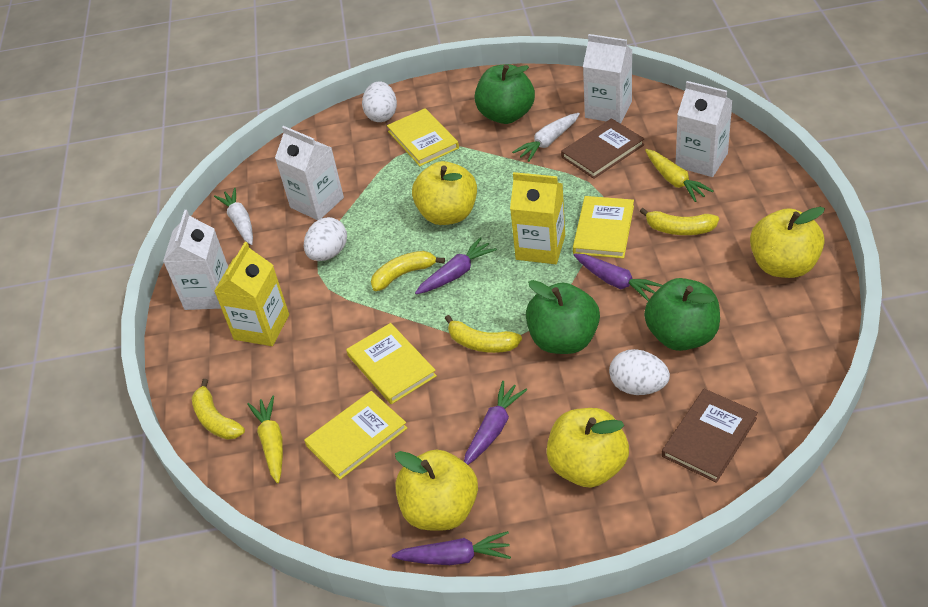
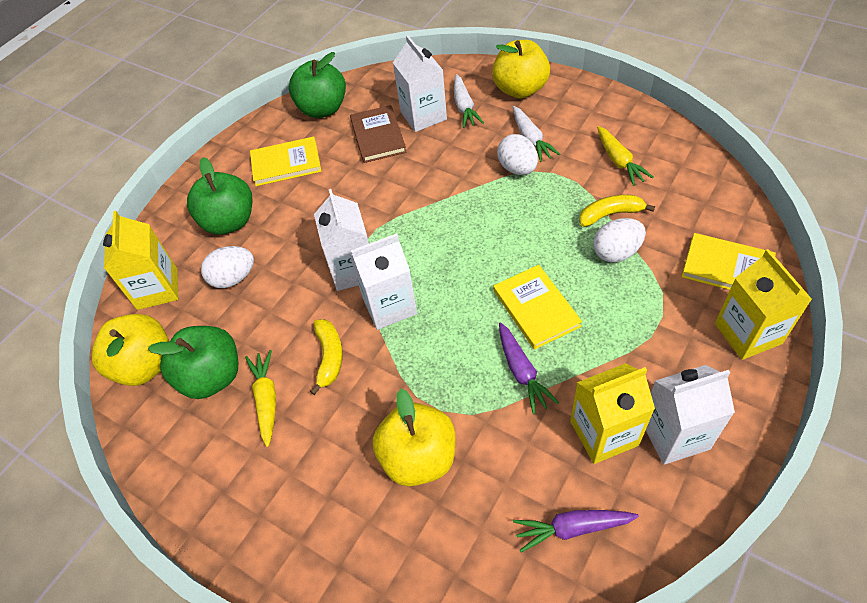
brown book: [561,118,644,179] [662,389,758,483] = 2 -> [350,105,407,163] = 1
purple carrot: [392,531,511,565] [415,237,497,294] [464,381,527,465] [574,254,662,301] = 4 -> [499,322,559,414] [513,510,639,552] = 2
yellow apple: [395,449,478,530] [412,161,477,225] [546,408,629,488] [750,207,825,278] = 4 -> [92,314,169,386] [373,389,455,486] [492,40,550,99] = 3
yellow banana: [192,379,245,440] [371,251,445,291] [445,315,522,353] [639,208,719,235] = 4 -> [310,319,343,395] [579,195,655,227] = 2
yellow book: [304,391,407,480] [346,323,437,404] [387,108,459,166] [573,196,634,258] = 4 -> [250,137,321,186] [493,265,582,350] [682,233,776,290] = 3
yellow carton: [214,242,289,346] [510,172,565,264] = 2 -> [103,211,178,310] [570,363,655,464] [715,249,812,360] = 3

